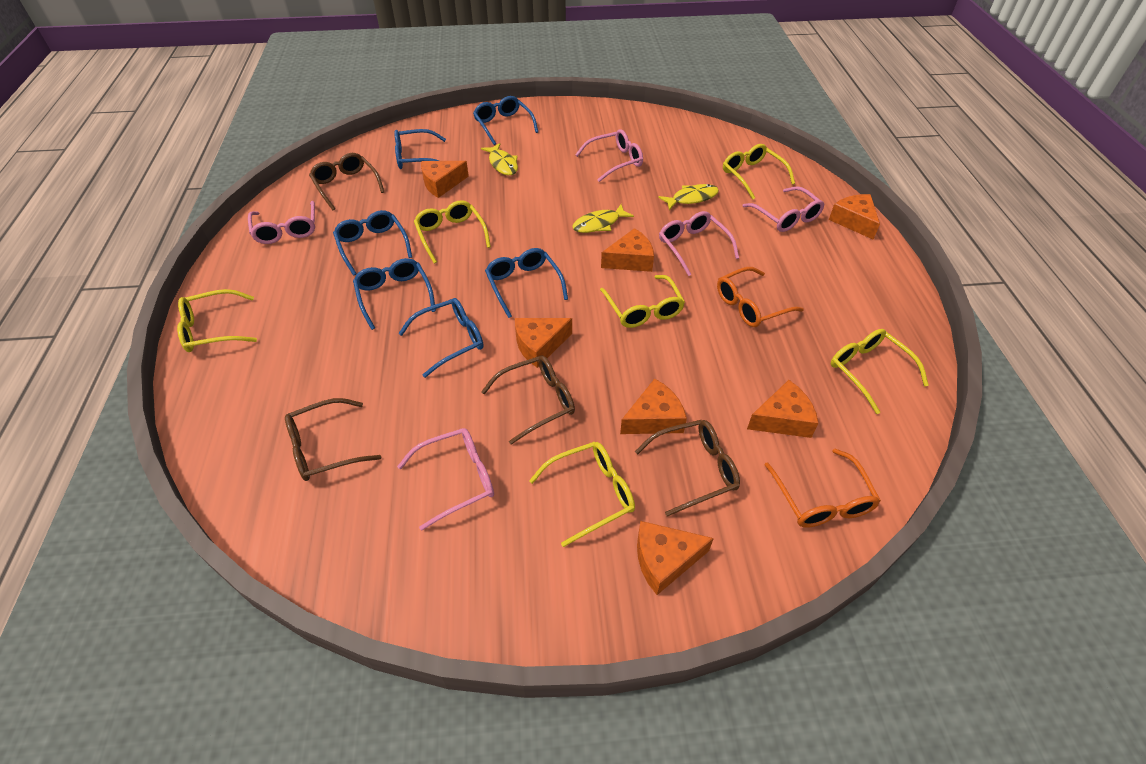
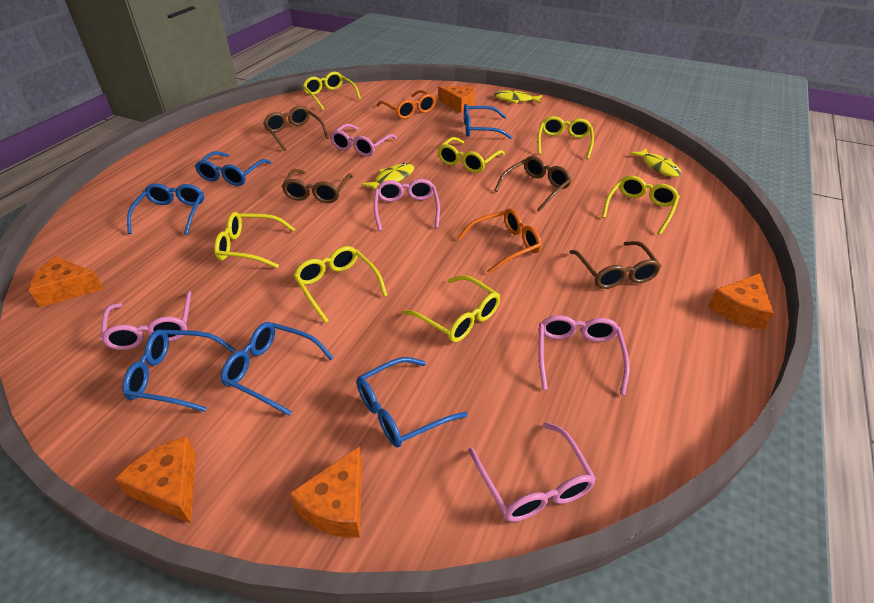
orange cheese: [421,161,469,198] [515,318,572,368] [601,228,654,272] [620,379,687,434] [637,521,714,595] [747,380,818,438] [829,194,880,239] = 7 -> [29,256,104,307] [115,437,196,523] [289,447,362,538] [438,86,475,113] [708,273,774,330] = 5
yellow glasses: [177,289,257,352] [414,200,491,264] [529,442,635,547] [600,275,685,328] [723,144,795,199] [831,329,929,414] = 6 -> [214,212,295,268] [293,246,388,323] [303,72,361,110] [402,275,500,342] [437,137,505,173] [537,116,594,159] [602,176,680,235] = 7

